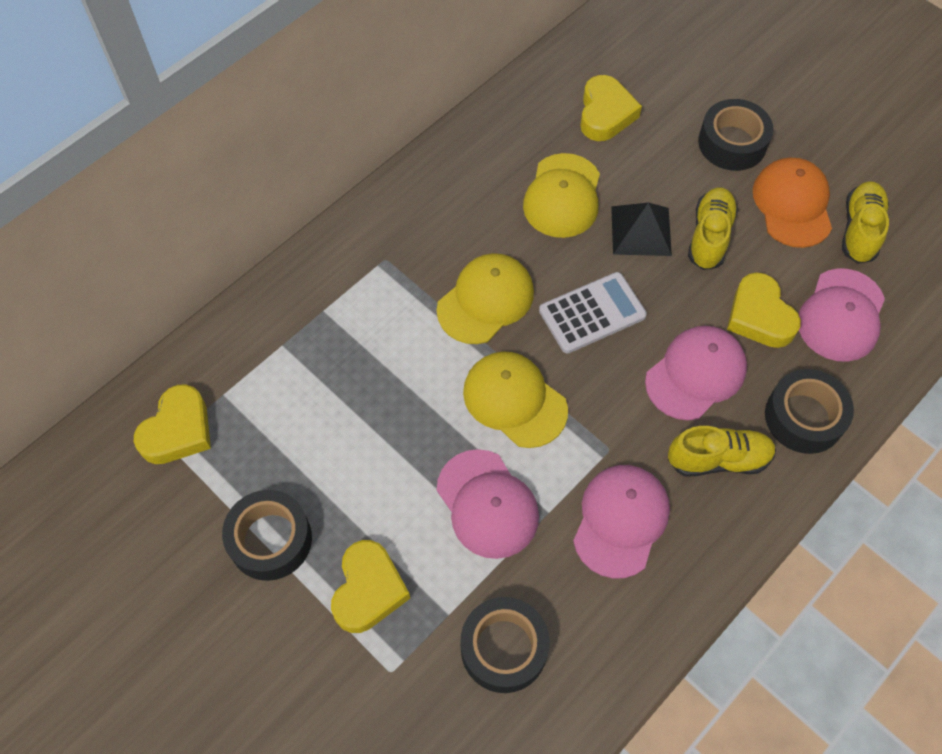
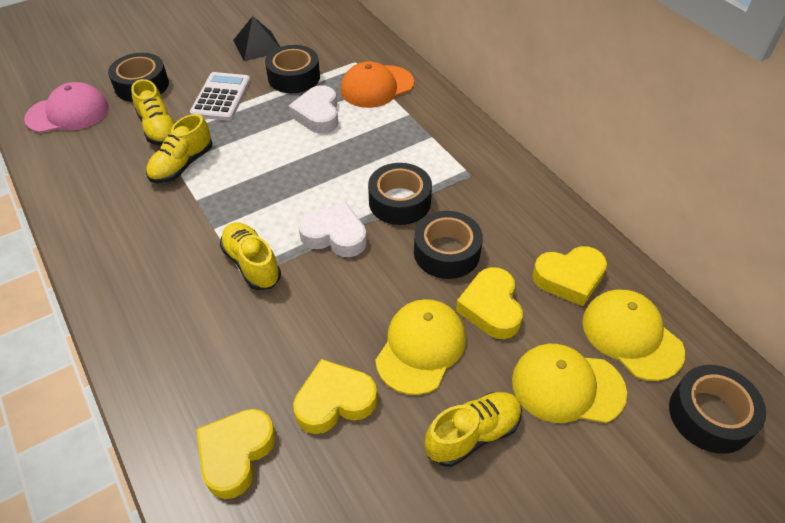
black tape: [222,490,312,581] [460,597,550,693] [698,99,774,171] [765,369,854,454] = 4 -> [108,53,169,102] [265,45,320,93] [368,163,432,225] [414,211,483,279] [669,365,766,454] = 5
pink cap: [437,449,539,559] [573,465,670,578] [645,326,747,420] [799,268,885,362] = 4 -> [24,82,109,133] = 1
white heart: none = 0 -> [289,85,338,134] [298,202,367,257] = 2
yellow shoe: [668,426,776,477] [688,188,738,270] [842,181,889,264] = 3 -> [131,79,175,146] [146,114,213,183] [220,222,281,290] [425,392,522,467] = 4

